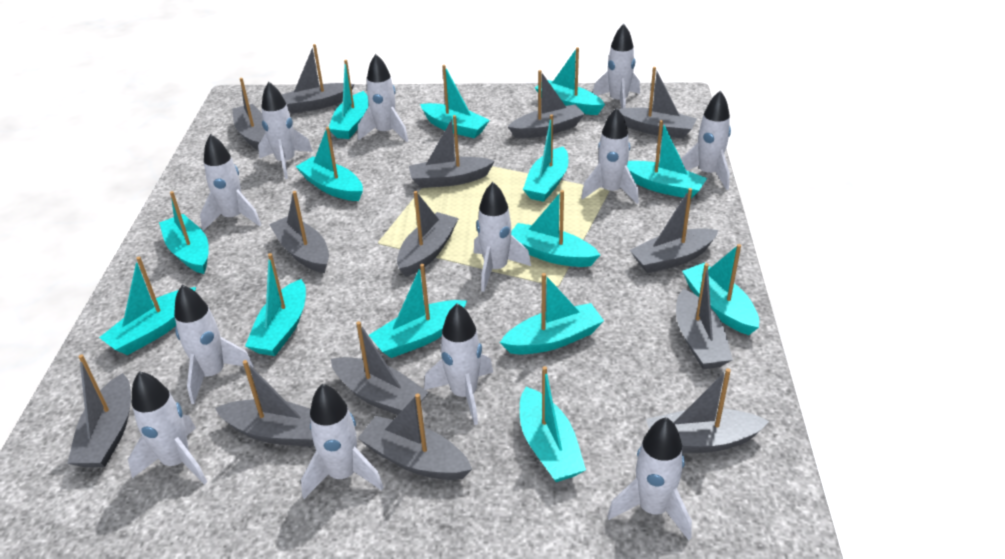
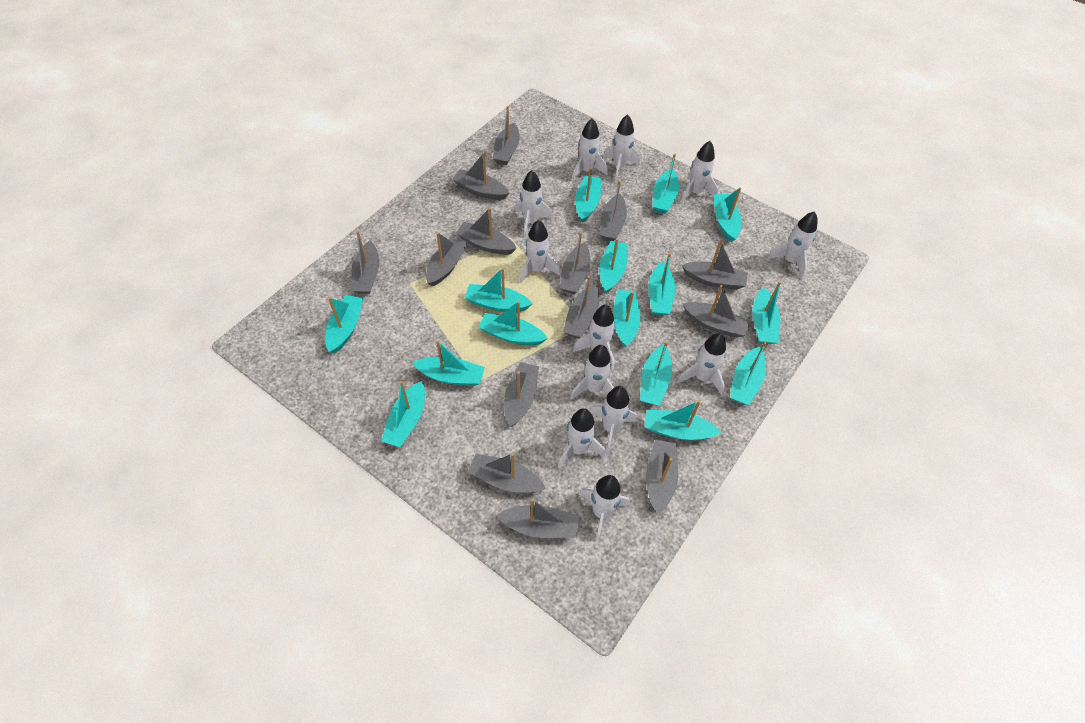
turquoise boat: [99,257,196,355] [159,191,209,274] [245,253,306,356] [296,127,363,201] [329,60,369,139] [369,264,467,358] [420,65,490,138] [500,273,604,355] [511,190,600,267] [520,366,586,482] [523,115,568,202] [535,47,605,115] [627,120,707,198] [682,244,759,335] = 14 -> [325,295,363,354] [381,381,425,447] [412,340,485,386] [464,268,532,312] [479,301,548,345] [575,168,601,223] [599,238,628,293] [613,290,641,347] [640,341,672,406] [645,400,722,441] [648,253,676,316] [652,153,679,214] [713,187,742,242] [730,342,767,405] [752,281,781,344] = 15

